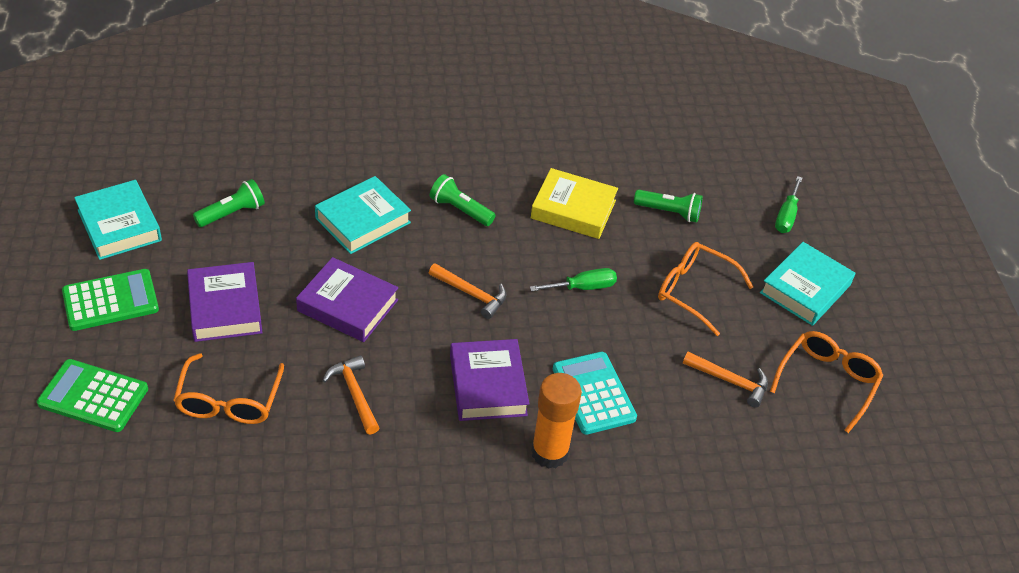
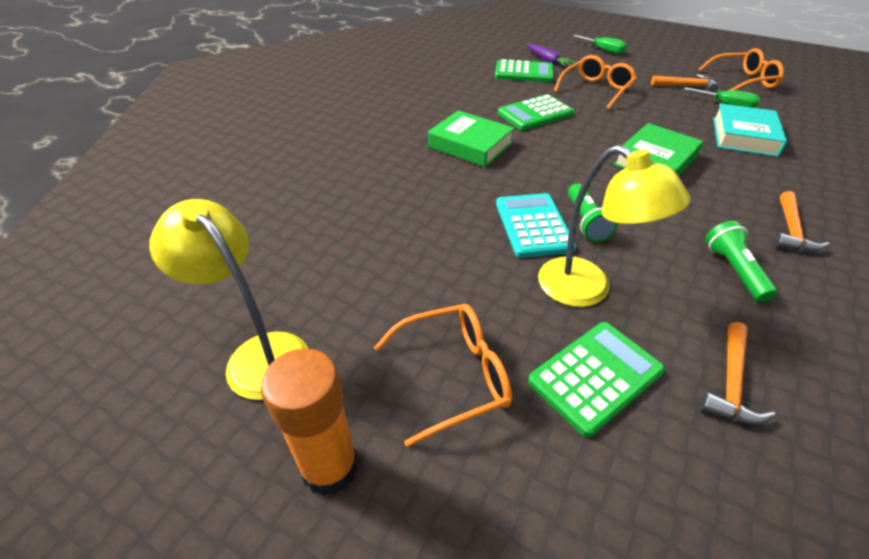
green book: none = 0 -> [428,110,515,167] [614,123,703,176] = 2
green calculator: [37,359,148,432] [62,269,159,331] = 2 -> [495,59,554,82] [498,94,574,130] [528,322,665,437] = 3
green flashlight: [193,179,265,227] [430,174,495,226] [634,190,703,223] = 3 -> [568,183,618,242] [706,221,778,302] = 2
purple book: [187,262,263,342] [296,257,398,342] [450,339,529,421] = 3 -> none = 0
purple carrot: none = 0 -> [526,44,576,67] = 1
turquoise book: [74,180,162,260] [315,176,411,254] [760,242,855,326] = 3 -> [713,103,787,157] = 1
yellow book: [531,168,618,239] = 1 -> none = 0
yellow lamp: none = 0 -> [149,199,308,400] [538,145,690,307] = 2

